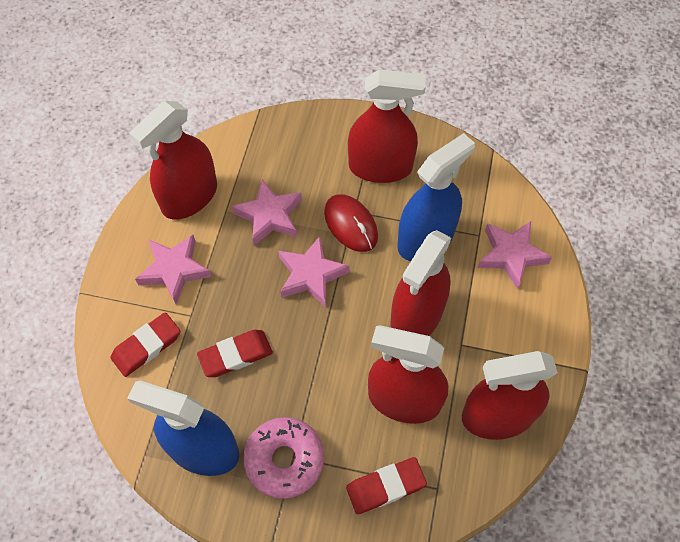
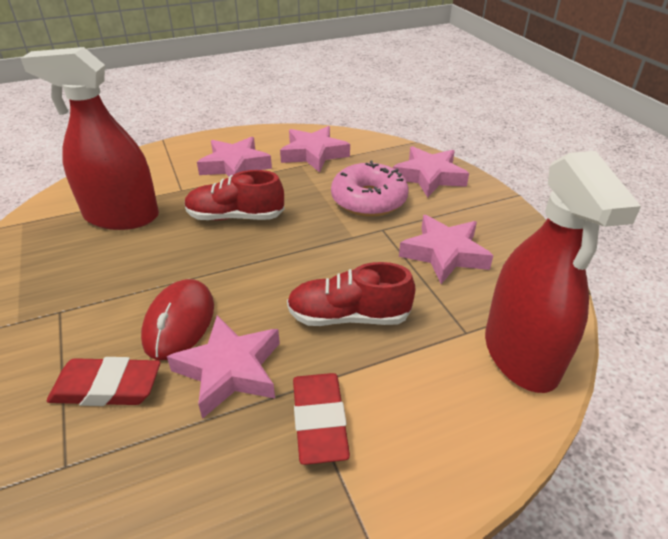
blue spray bottle: [127,380,239,476] [397,133,475,261] = 2 -> none = 0
pink star: [135,235,211,304] [232,179,302,246] [278,236,349,307] [477,221,552,290] = 4 -> [167,315,280,419] [197,137,272,177] [280,126,350,172] [393,146,469,197] [399,215,494,284] = 5
red eraser: [110,312,180,377] [197,330,273,377] [346,457,427,514] = 3 -> [47,357,161,406] [293,373,350,465] = 2
red shoe: none = 0 -> [184,170,285,220] [287,262,416,326] = 2
red spray bottle: [130,101,217,220] [348,69,426,183] [368,325,448,424] [391,230,451,336] [462,351,558,440] = 5 -> [21,47,159,230] [485,151,641,393] = 2

